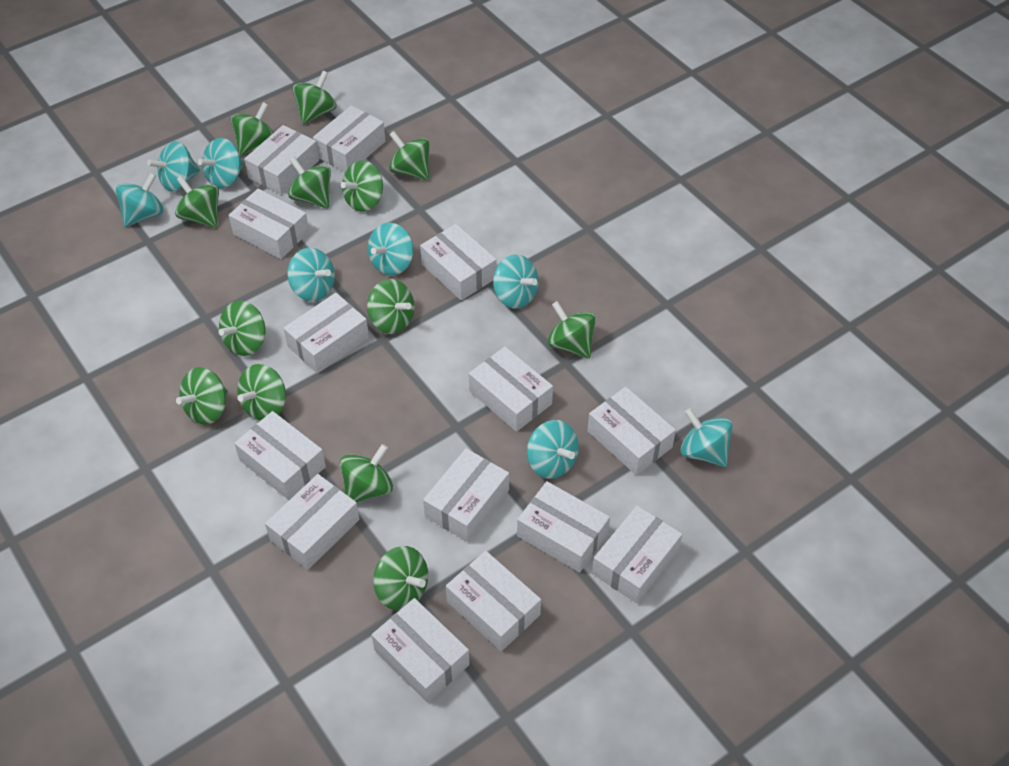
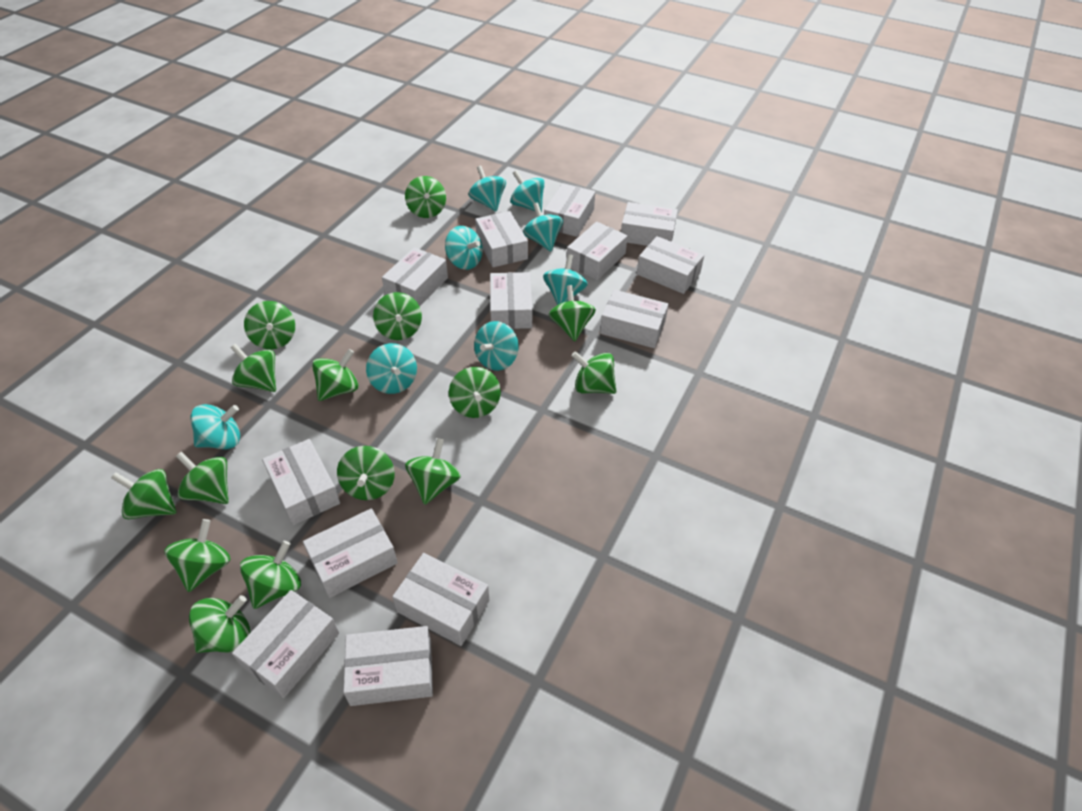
green spinning top: [175,176,219,228] [176,367,227,425] [219,301,265,356] [231,102,274,156] [237,364,286,421] [288,157,331,209] [292,71,337,124] [340,444,393,502] [341,161,383,212] [367,279,415,334] [373,546,428,610] [389,131,430,180] [547,301,596,359] = 13 -> [111,469,177,519] [164,519,230,592] [176,451,229,504] [189,595,251,653] [230,344,276,392] [240,541,301,609] [244,301,295,349] [312,349,358,401] [337,446,395,500] [373,292,422,340] [405,176,446,218] [405,438,461,505] [449,367,501,418] [549,285,596,341] [571,351,616,394] = 15
white box: [229,189,309,259] [234,411,326,500] [244,125,319,195] [265,474,360,570] [283,293,369,373] [313,105,386,172] [372,598,470,703] [420,224,497,300] [423,448,509,542] [446,551,541,651] [469,346,553,432] [517,481,610,573] [587,387,676,475] [592,505,682,604] = 14 -> [232,590,339,698] [262,439,340,525] [303,508,398,598] [343,626,433,706] [382,247,448,306] [392,553,489,646] [475,211,528,267] [490,272,532,329] [544,183,595,237] [566,222,628,280] [600,290,669,348] [621,202,678,246] [637,236,704,294] = 13

